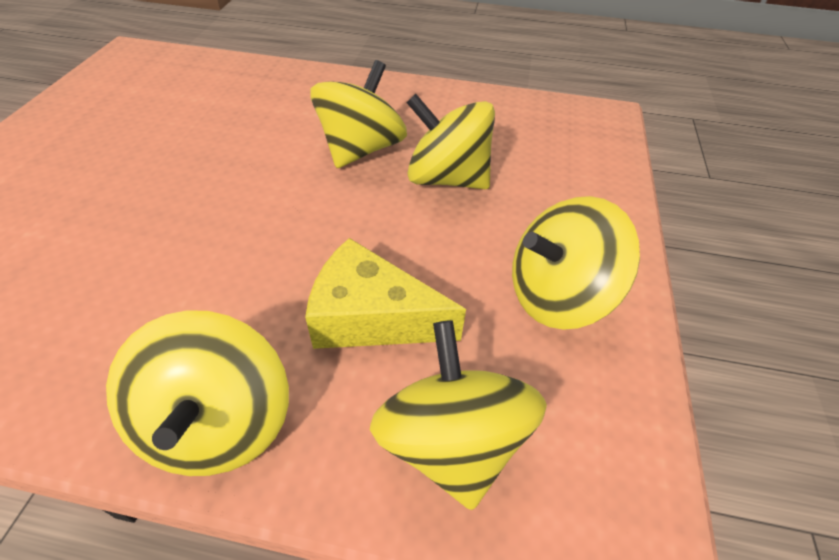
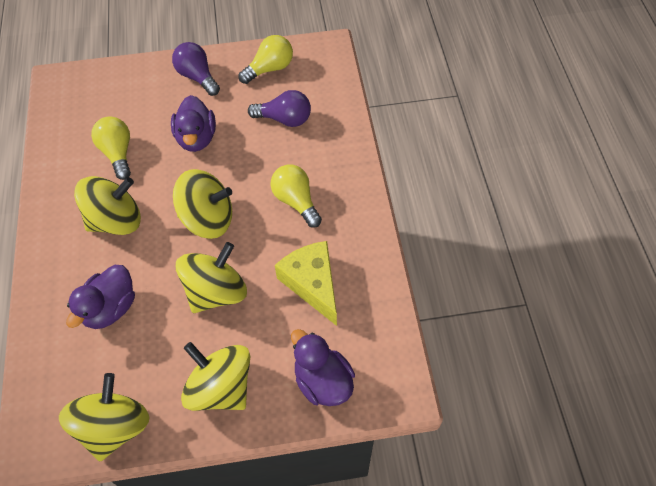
purple duck: none = 0 -> [66,265,135,329] [171,95,216,152] [291,329,355,406] = 3
purple light bulb: none = 0 -> [172,42,220,96] [248,90,311,127] = 2
yellow light bulb: none = 0 -> [91,116,131,180] [239,35,293,84] [271,164,322,228] = 3

